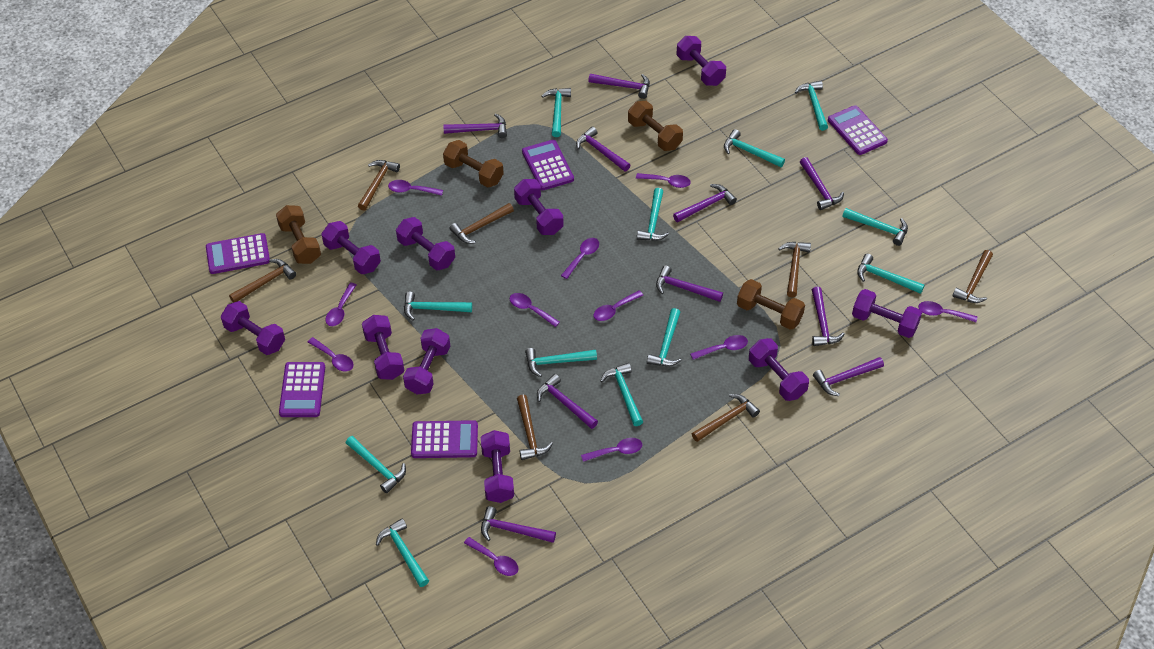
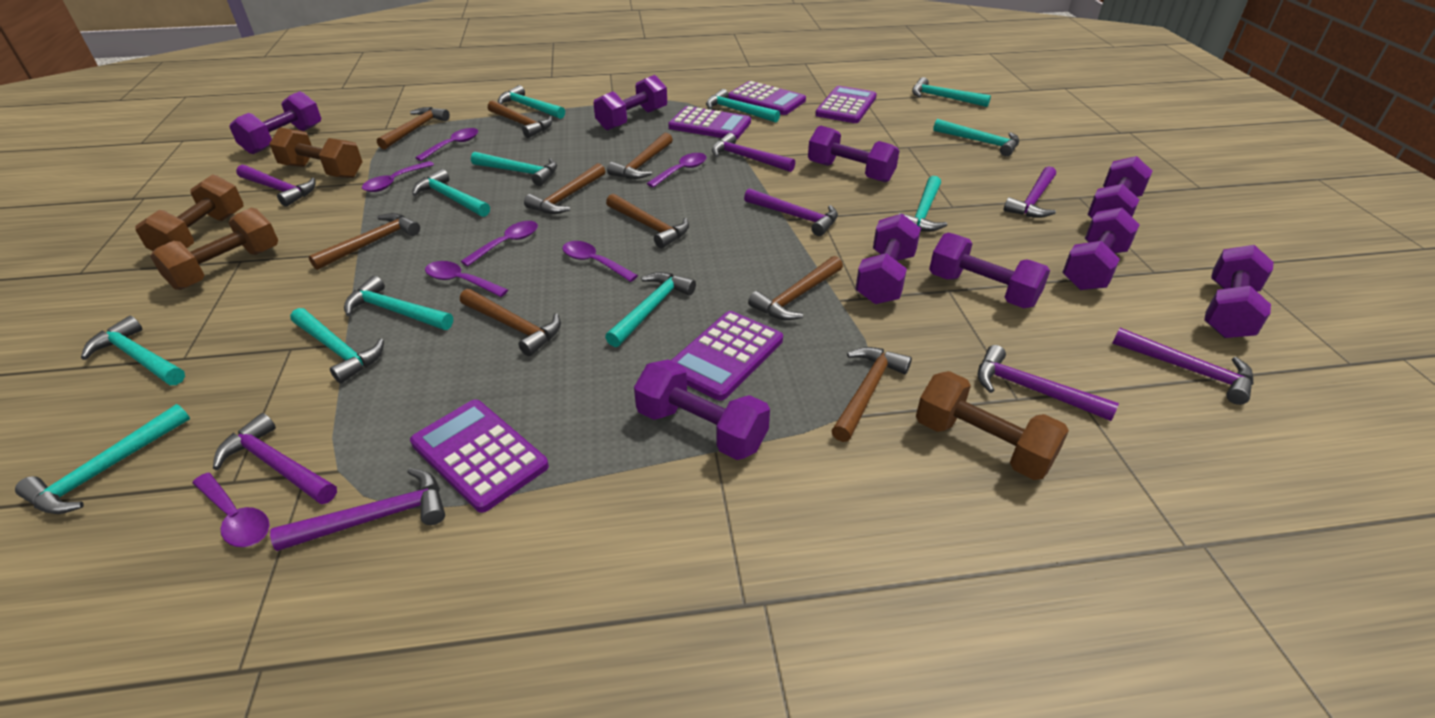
brown hammer: [229,259,296,303] [358,160,400,211] [449,203,514,244] [517,395,553,460] [692,394,760,442] [778,242,811,297] [953,250,993,303] = 7 -> [308,213,420,270] [377,107,450,149] [460,289,561,356] [488,100,553,138] [524,163,605,214] [606,194,689,249] [607,132,673,179] [748,256,843,320] [831,347,912,442] = 9
purple dumbbell: [221,301,285,355] [321,221,381,274] [362,315,405,380] [396,217,455,270] [403,328,450,394] [481,430,514,503] [514,179,564,235] [677,36,726,86] [749,338,809,401] [852,289,922,338] = 10 -> [229,91,321,154] [593,75,667,130] [634,360,770,460] [808,125,899,182] [855,214,921,304] [929,232,1050,308] [1062,208,1140,290] [1087,156,1152,219] [1204,245,1273,338] = 9
purple hammer: [443,114,507,138] [481,506,556,543] [537,374,598,429] [576,127,630,172] [588,74,650,99] [656,265,723,302] [673,184,737,222] [800,157,844,210] [812,287,845,346] [813,357,884,396] = 10 -> [213,413,337,504] [236,165,316,207] [270,468,445,551] [712,133,795,172] [744,188,838,236] [978,345,1119,421] [1004,166,1056,218] [1112,328,1254,405] = 8
purple spoon: [308,337,354,372] [326,283,357,326] [388,180,443,196] [464,537,518,576] [510,293,560,327] [561,238,599,279] [581,438,642,462] [593,290,643,321] [636,173,691,188] [690,335,748,360] [918,301,977,322] = 11 -> [192,473,270,547] [362,161,434,192] [415,128,478,161] [425,261,508,297] [461,221,538,266] [562,241,638,282] [647,153,707,188] = 7

